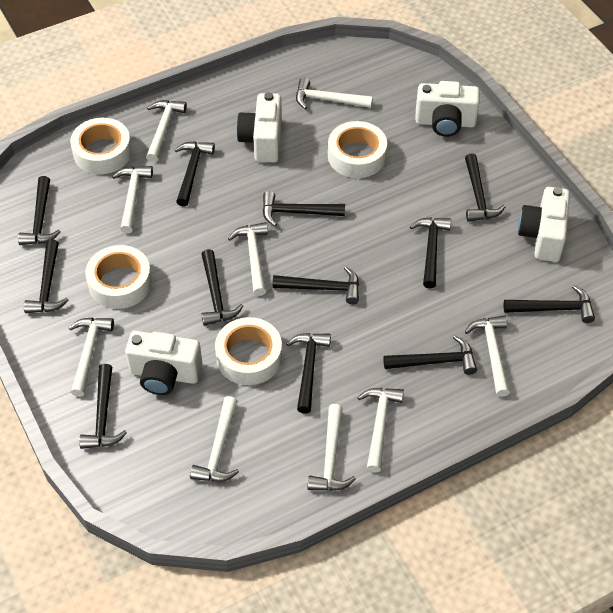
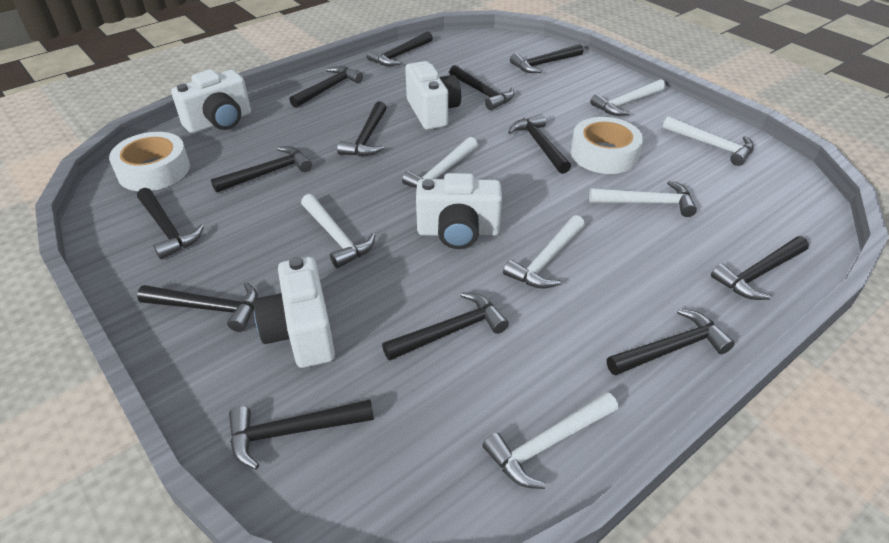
black hammer: [18,176,61,245] [24,239,68,313] [79,364,127,449] [174,141,215,207] [201,249,243,326] [263,191,345,226] [273,267,359,304] [286,333,331,414] [383,335,477,375] [410,217,451,289] [465,154,505,222] [504,285,595,323] = 12 -> [137,188,204,259] [137,282,258,332] [211,146,312,193] [229,399,374,469] [289,66,363,108] [337,101,387,156] [366,31,433,66] [382,292,509,361] [449,65,515,110] [508,114,571,174] [510,44,583,73] [607,309,735,376] [711,237,809,300] = 13
white hammer: [69,318,114,397] [112,166,153,234] [146,100,187,162] [190,396,239,482] [228,222,268,296] [296,78,373,109] [308,404,356,491] [357,388,404,473] [465,315,510,397] = 9 -> [301,194,375,268] [402,137,478,188] [482,392,618,489] [503,215,585,289] [589,180,697,217] [590,79,666,116] [663,116,754,166] = 7
white tape: [70,118,132,174] [85,245,152,309] [215,317,282,385] [328,121,387,178] = 4 -> [109,132,190,191] [571,117,643,174] = 2

